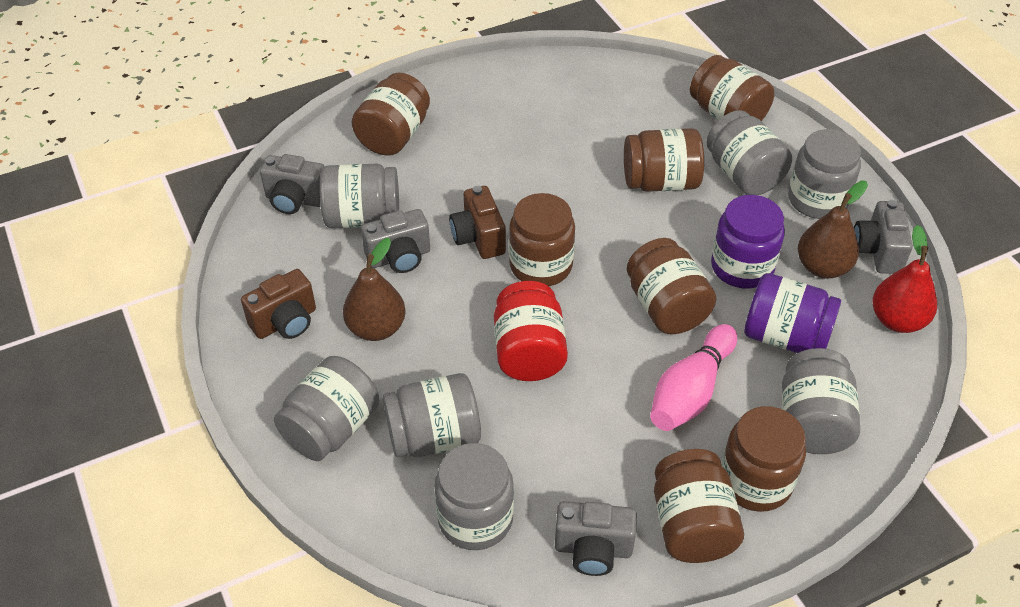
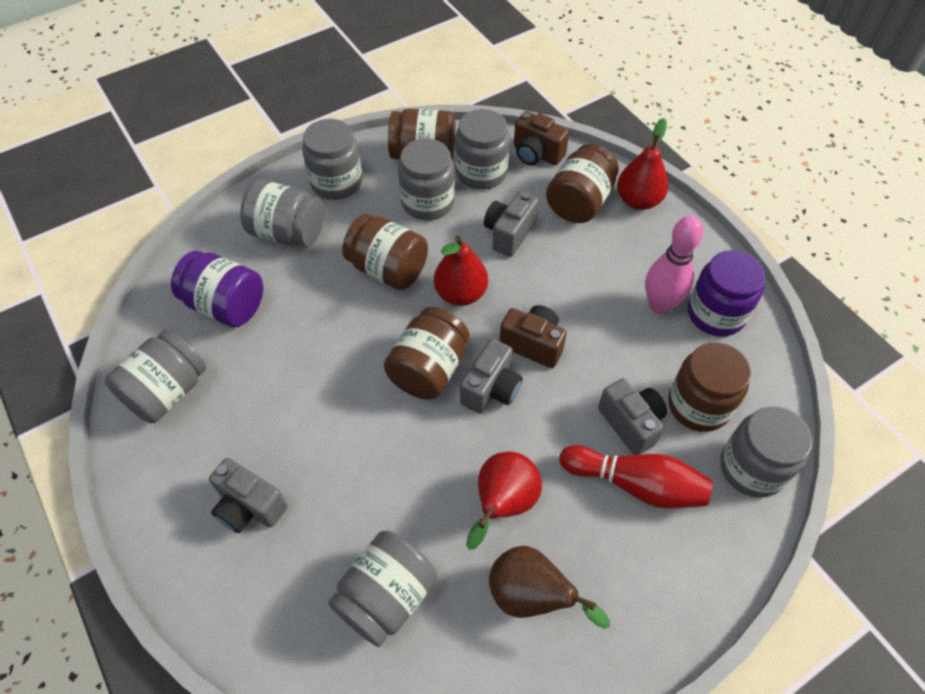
brown jar: [352,73,430,156] [509,193,575,286] [624,128,704,192] [627,238,716,334] [654,449,744,563] [690,55,774,121] [722,406,806,512] = 7 -> [342,214,428,290] [384,307,469,400] [388,109,455,160] [546,144,619,223] [668,342,751,432] = 5
brown pear: [343,238,406,341] [798,181,868,279] = 2 -> [489,546,610,629] = 1
red bowling pin: none = 0 -> [559,445,713,509] = 1
red jar: [494,281,568,381] = 1 -> none = 0
red pear: [872,225,937,333] = 1 -> [434,235,488,306] [466,452,542,550] [617,118,669,210] = 3

